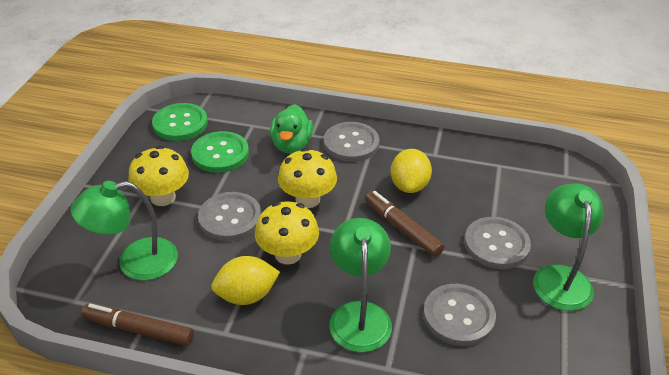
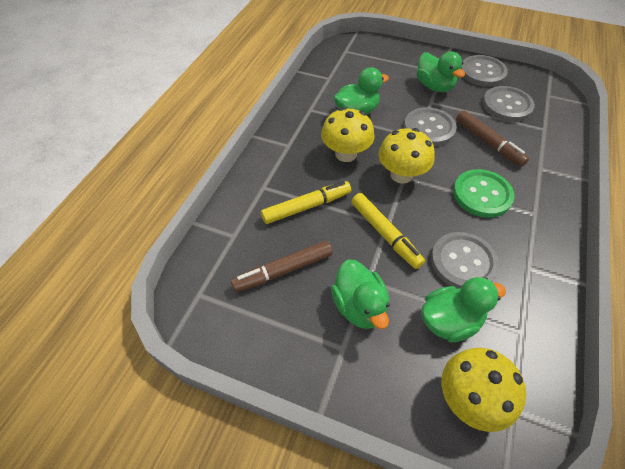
green button: [152,103,208,141] [191,131,249,173] = 2 -> [453,169,514,218] = 1
green duck: [270,104,313,153] = 1 -> [331,259,390,329] [334,67,389,115] [416,51,465,92] [421,277,506,342] = 4
green lamp: [71,181,178,280] [329,218,392,352] [533,183,603,311] = 3 -> none = 0
yellow lemon: [211,256,280,305] [391,149,432,193] = 2 -> none = 0
yellow marker: none = 0 -> [261,181,351,224] [351,193,425,269] = 2

